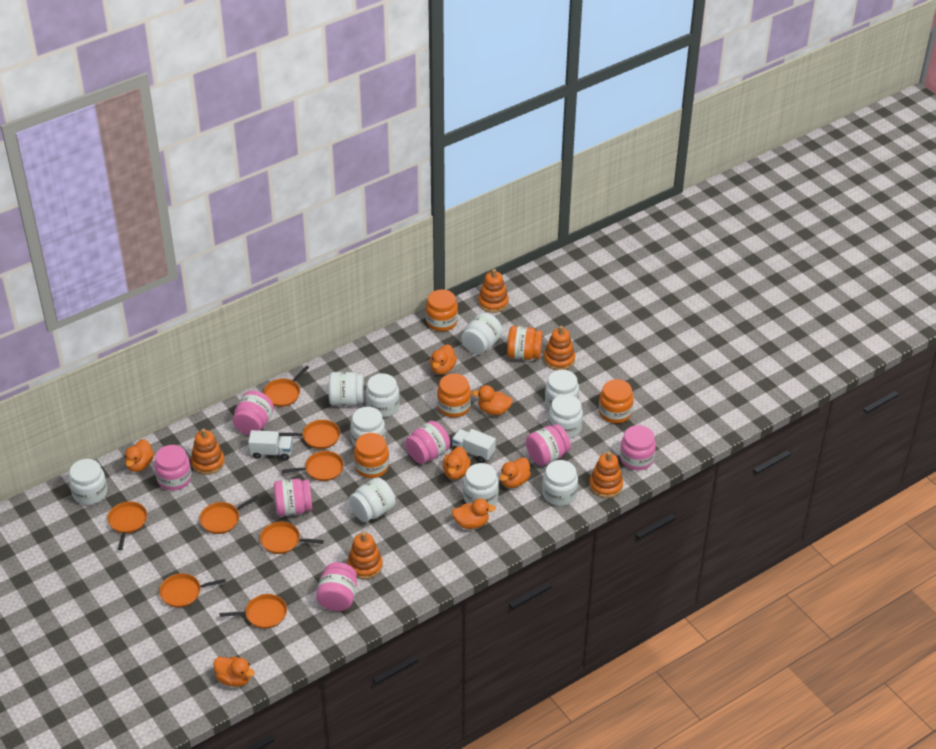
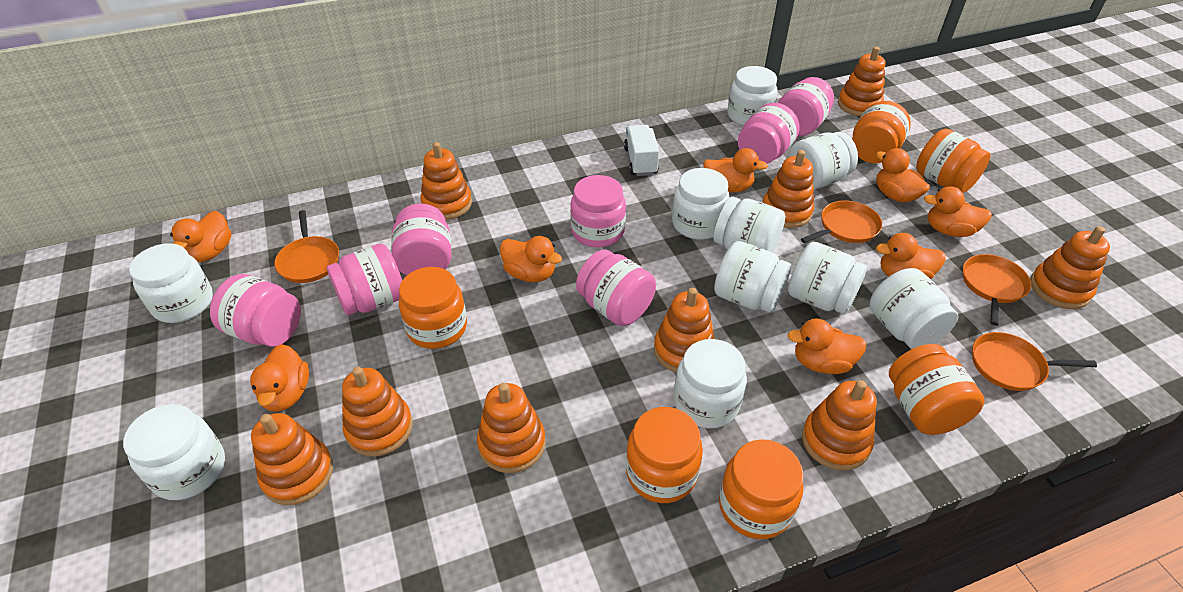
orange duck: [125,439,154,472] [213,656,255,687] [430,344,457,375] [443,446,471,480] [452,499,496,529] [472,385,513,415] [500,457,531,488] = 7 -> [170,211,231,262] [250,344,309,412] [500,236,562,282] [703,148,768,193] [788,318,866,374] [876,148,930,203] [876,233,946,279] [924,186,992,237] = 8
orange jar: [354,433,389,478] [426,289,458,331] [437,373,471,417] [507,326,543,360] [599,379,634,423] = 5 -> [399,267,467,349] [626,407,703,503] [719,439,804,539] [852,101,911,163] [889,344,985,435] [916,129,991,193] = 6
orange pan: [107,501,147,550] [159,573,226,608] [200,496,259,534] [219,594,287,629] [260,522,324,554] [263,366,309,407] [279,420,340,449] [282,451,344,481] = 8 -> [274,210,339,283] [801,201,882,243] [963,254,1031,326] [972,332,1097,391] = 4
orange stacking toy: [191,428,225,475] [347,532,383,580] [478,269,509,313] [544,326,575,370] [589,451,623,498] = 5 -> [251,413,333,505] [342,367,413,457] [420,142,472,220] [477,383,545,473] [654,288,715,373] [763,150,814,228] [802,380,877,470] [838,47,886,116] [1030,226,1110,309] = 9
white truck: [248,430,293,460] [452,429,496,463] = 2 -> [624,125,659,176] = 1

